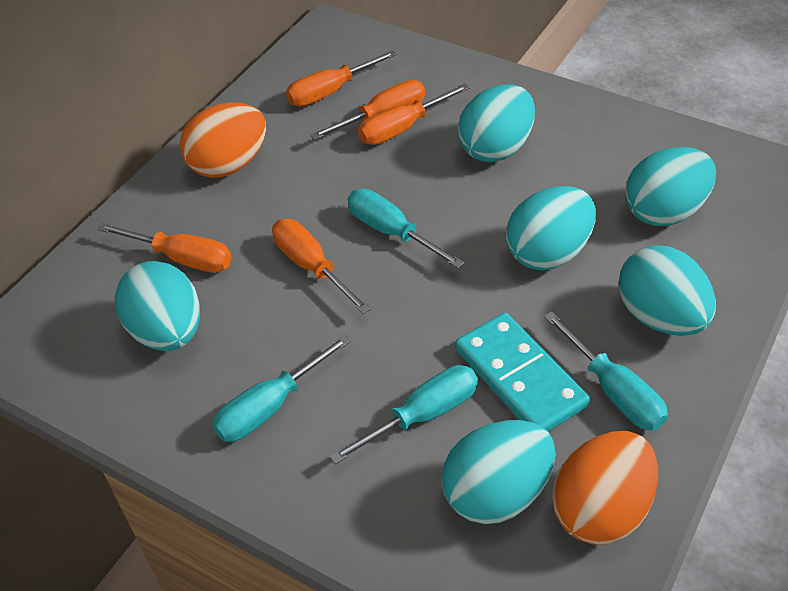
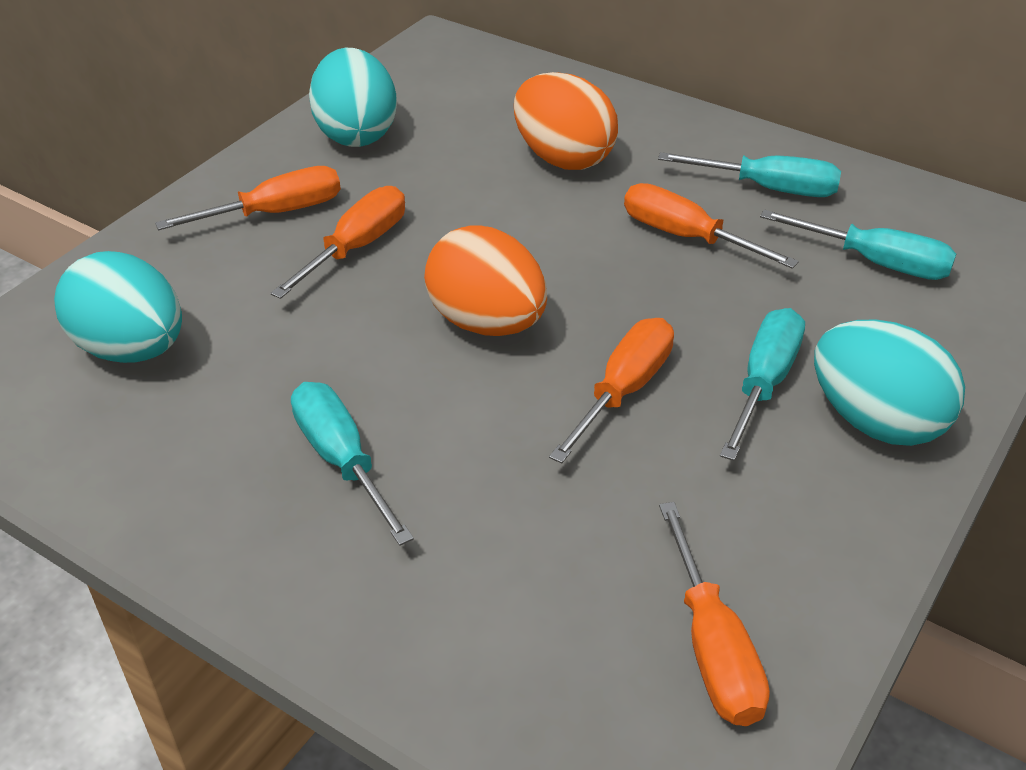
turquoise domino: [455,313,590,432] = 1 -> none = 0
turquoise egg: [115,261,200,351] [441,420,555,524] [458,84,535,162] [506,186,596,270] [619,245,716,336] [625,147,716,226] = 6 -> [54,251,182,363] [309,48,397,147] [814,319,965,446] = 3

